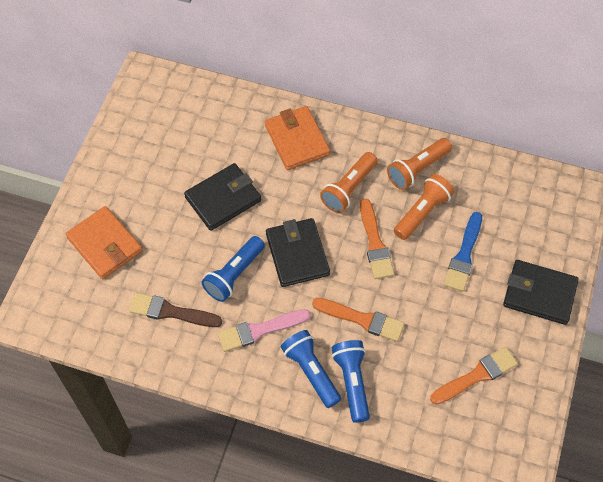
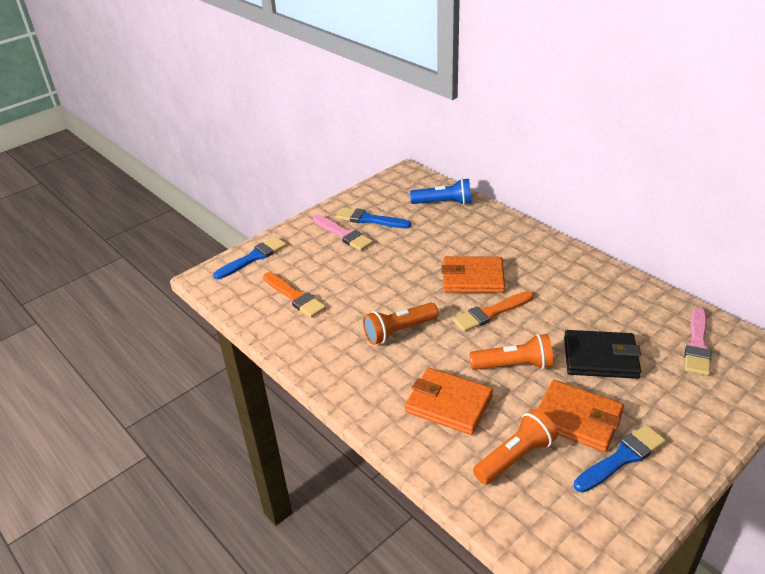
black wallet: [184,163,261,231] [266,218,330,287] [503,260,579,325] = 3 -> [564,330,641,379] = 1
blue brush: [444,212,482,292] = 1 -> [213,237,287,279] [336,207,411,228] [574,425,666,493] = 3
blue flashlight: [201,236,265,302] [281,330,341,408] [332,340,370,423] = 3 -> [410,178,471,205] = 1
brown brush: [129,293,222,327] = 1 -> none = 0
orange brush: [312,298,405,342] [360,199,394,279] [430,347,518,405] = 3 -> [263,272,326,318] [453,291,534,332] = 2
orange wallet: [66,206,143,279] [265,106,330,170] = 2 -> [405,368,493,435] [441,256,505,293] [538,380,624,452] = 3
pink brush: [218,309,311,352] = 1 -> [313,215,373,251] [685,307,711,376] = 2

